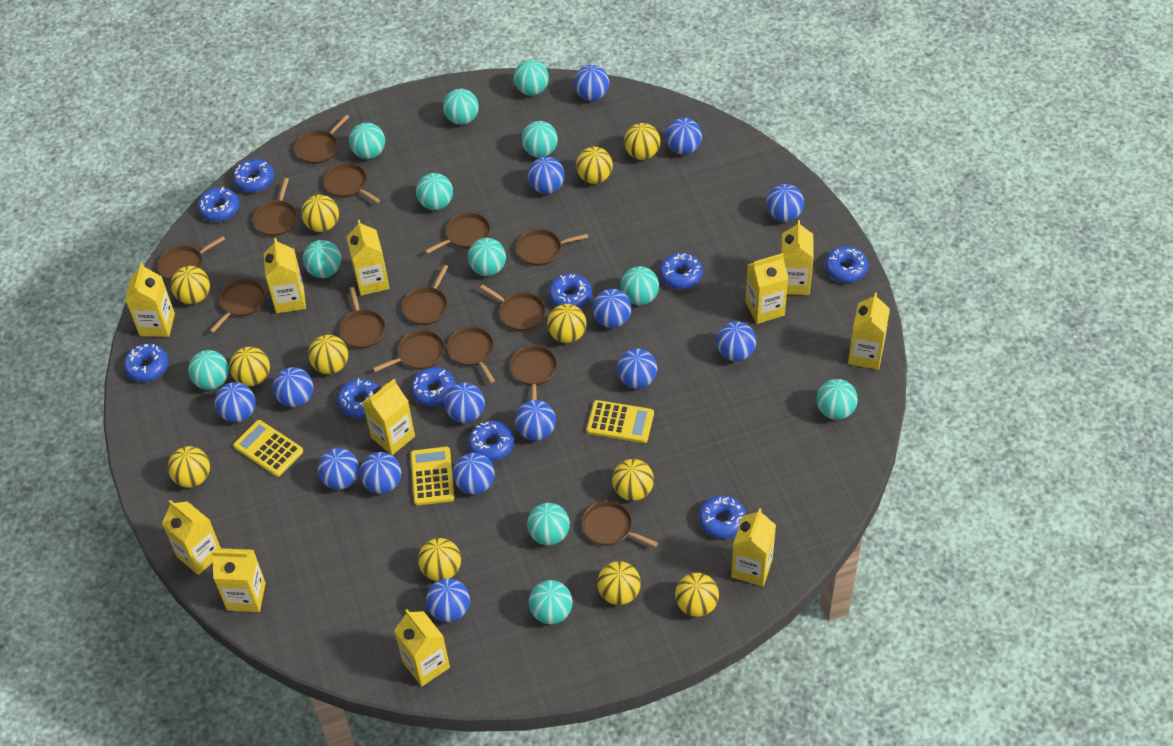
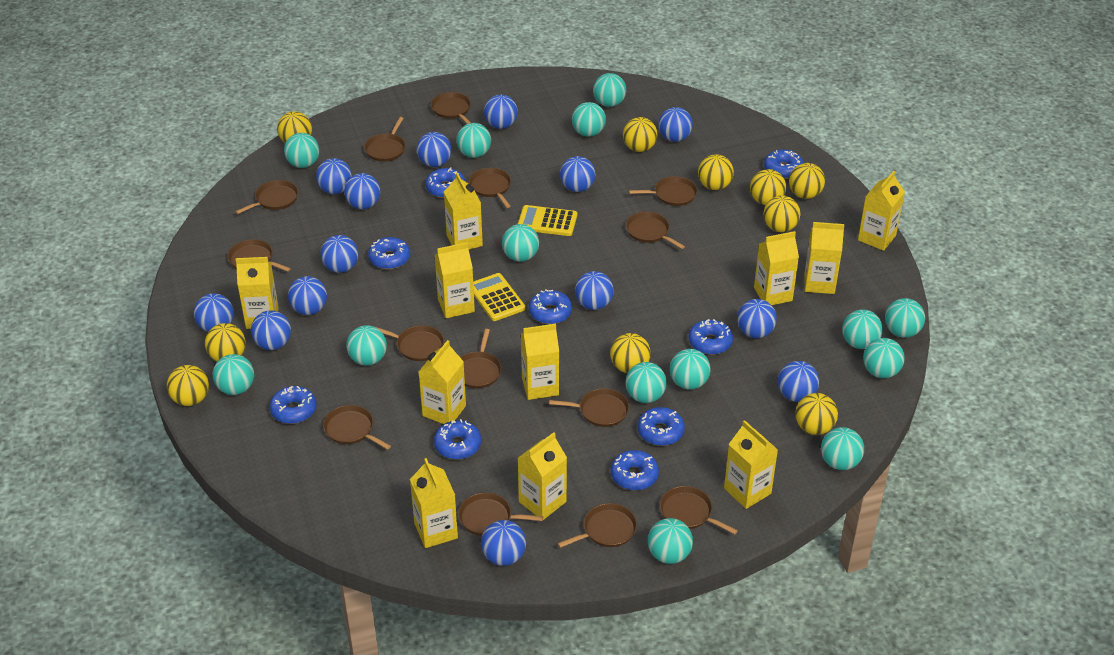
blue ball: [215,382,256,423] [273,367,313,407] [318,448,359,490] [360,452,401,494] [426,578,470,622] [444,383,485,423] [453,453,495,495] [515,400,556,441] [528,157,565,194] [574,65,609,101] [592,289,632,328] [617,349,657,389] [666,118,702,155] [717,321,756,361] [766,184,804,222] = 15 -> [194,293,234,332] [251,311,291,350] [288,276,327,315] [316,158,352,194] [321,235,358,273] [344,173,381,209] [417,132,452,167] [481,520,526,566] [484,95,518,129] [560,156,595,192] [575,271,614,310] [658,107,693,142] [737,299,777,338] [778,361,819,402] = 14
blue donut: [124,344,169,382] [198,187,240,222] [233,159,274,193] [337,378,379,418] [411,367,456,406] [468,421,514,461] [549,273,592,308] [660,253,703,289] [699,495,746,539] [825,246,868,283] = 10 -> [270,386,317,424] [368,237,410,269] [425,167,465,198] [434,419,481,459] [529,290,572,324] [611,450,659,490] [638,407,685,446] [688,319,733,355] [764,149,804,179] = 9
turquoise ball: [188,350,229,390] [303,240,341,278] [349,123,385,159] [416,173,453,210] [443,89,479,125] [468,238,506,276] [514,60,549,95] [521,121,558,157] [527,503,570,545] [529,580,573,624] [621,266,659,305] [816,379,858,420] = 12 -> [212,354,254,395] [284,133,319,168] [347,325,387,366] [457,123,491,158] [502,224,539,262] [572,102,606,137] [593,73,626,107] [625,362,667,403] [648,518,693,564] [670,349,711,390] [821,427,864,470] [842,309,883,349] [863,338,905,378] [885,298,925,338] = 14
yellow ball: [168,446,210,488] [171,266,210,304] [229,347,270,386] [301,195,339,232] [308,335,348,374] [418,538,461,581] [547,304,587,343] [576,147,613,184] [597,561,641,605] [612,459,654,501] [624,123,660,160] [675,573,719,617] = 12 -> [167,365,209,406] [205,323,246,361] [277,111,312,143] [610,333,651,373] [623,117,657,152] [698,154,734,190] [750,169,786,205] [763,195,800,232] [789,163,825,199] [796,393,838,435] = 10
yellow calculator: [233,420,303,477] [410,447,454,506] [586,400,654,443] = 3 -> [473,273,525,321] [518,205,577,236] = 2

